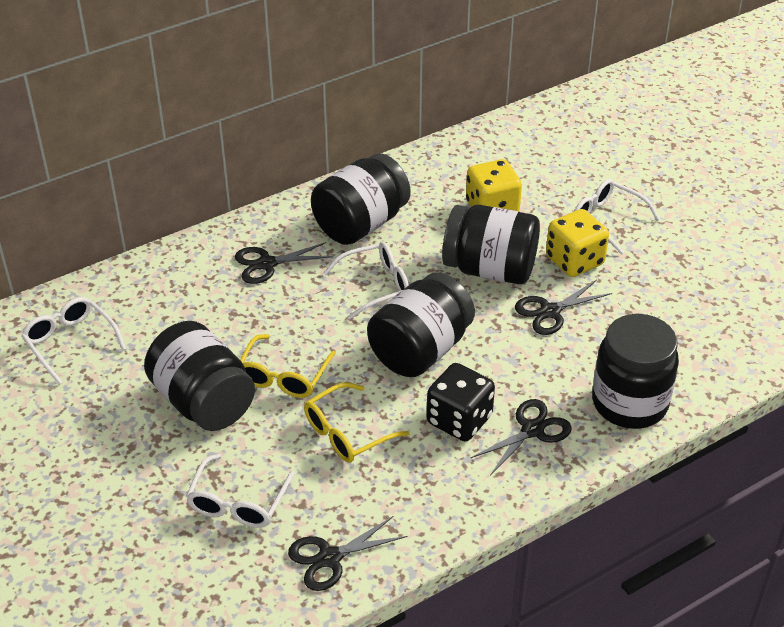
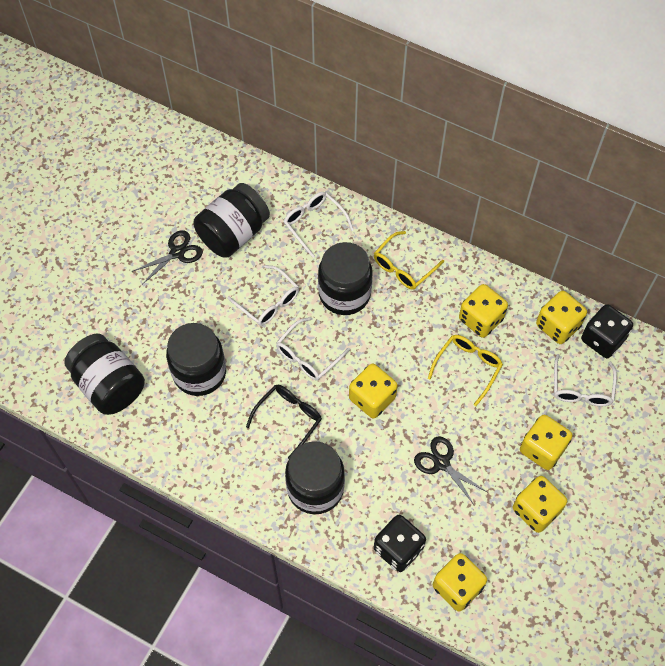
black dice: [427,363,495,441] = 1 -> [374,515,426,572] [581,304,633,358] = 2
black glasses: none = 0 -> [246,385,322,459] = 1
black scissors: [235,242,333,284] [288,516,407,591] [471,399,572,476] [515,280,612,335] = 4 -> [132,230,203,285] [414,436,487,506] = 2
yellow dice: [466,159,522,211] [546,209,609,277] = 2 -> [349,364,398,419] [433,553,487,611] [459,284,508,338] [513,476,567,533] [520,415,572,470] [536,291,587,344] = 6

